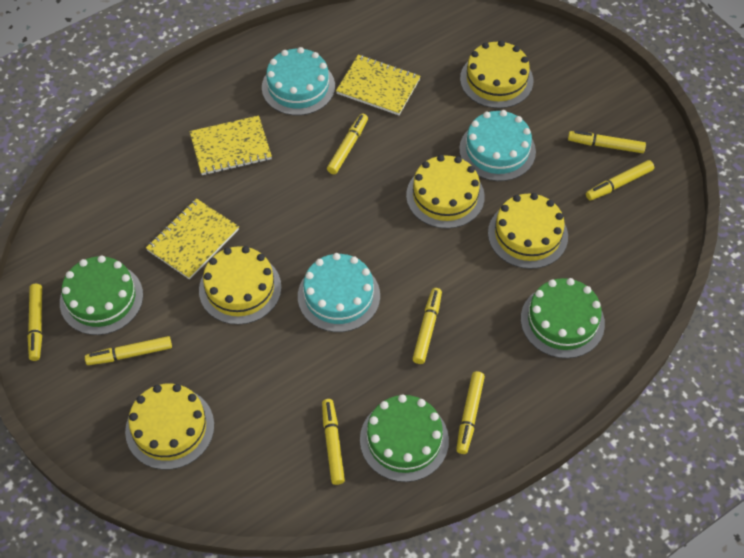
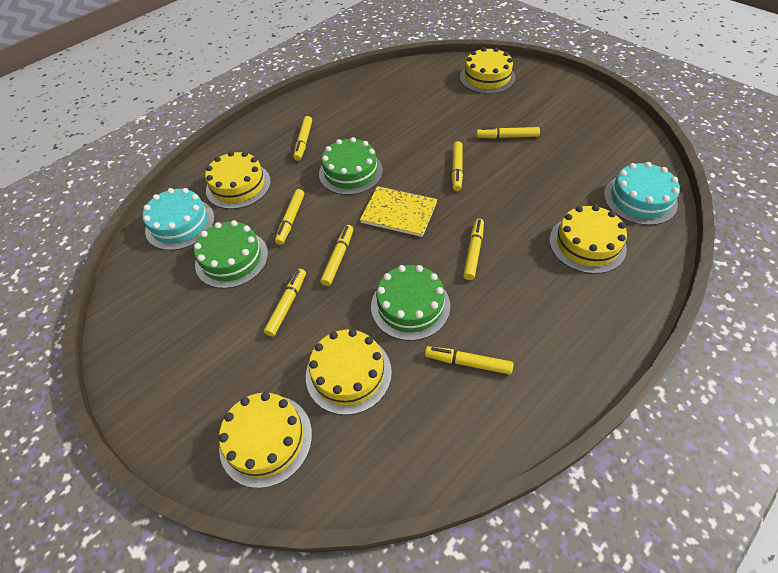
turquoise cake: [262,47,335,115] [298,253,380,332] [459,110,536,181] = 3 -> [143,188,215,250] [604,162,680,225] = 2
yellow notebook: [146,198,239,280] [190,115,272,175] [336,55,421,115] = 3 -> [360,186,437,237] = 1

